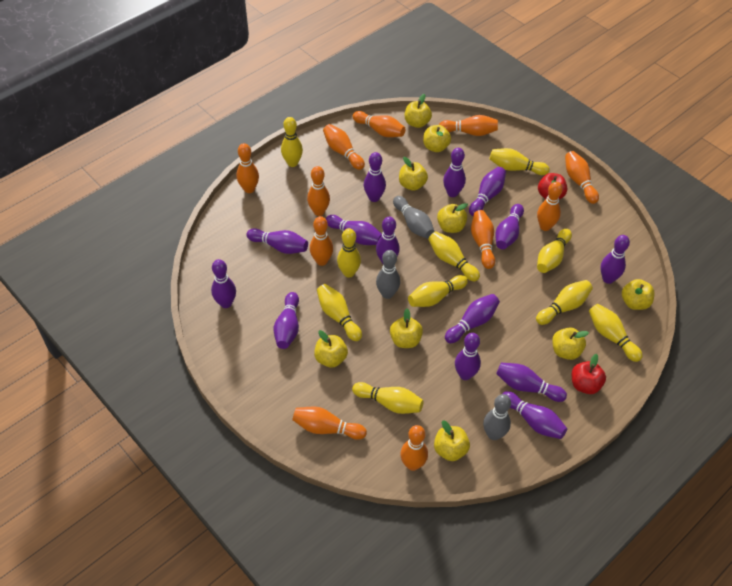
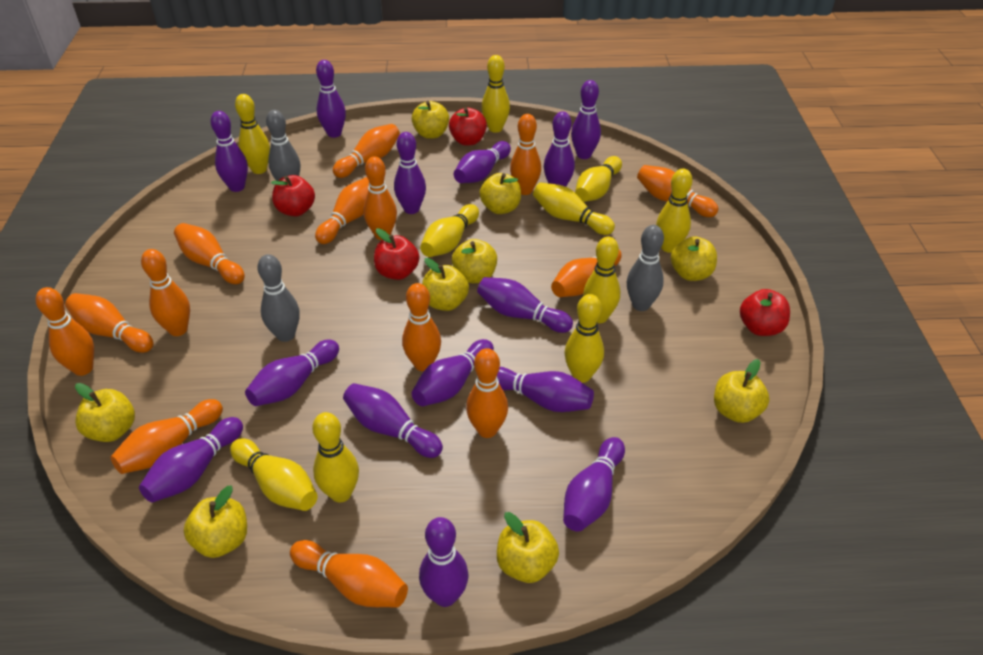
orange bowling pin: [237,143,259,193] [292,406,367,440] [307,166,330,216] [310,216,333,266] [323,124,365,170] [353,111,405,137] [400,425,428,471] [439,115,498,136] [471,210,495,269] [537,182,563,231] [565,151,599,204] = 11 -> [36,287,94,376] [65,293,153,353] [110,399,223,474] [141,249,190,336] [174,223,245,284] [290,540,408,608] [315,177,369,244] [333,124,400,178] [364,156,397,240] [402,283,441,371] [466,348,508,438] [510,114,541,195] [551,250,622,297] [637,165,718,217] = 14
red apple: [538,173,567,199] [572,354,606,394] = 2 -> [271,175,315,216] [374,228,419,280] [449,107,487,145] [740,289,790,336] = 4

